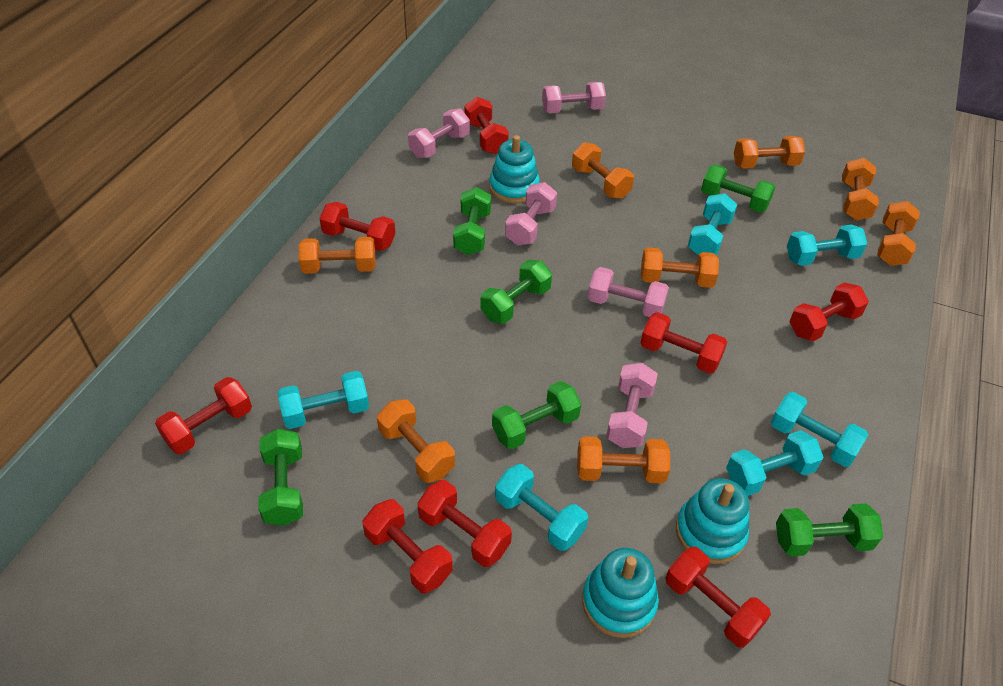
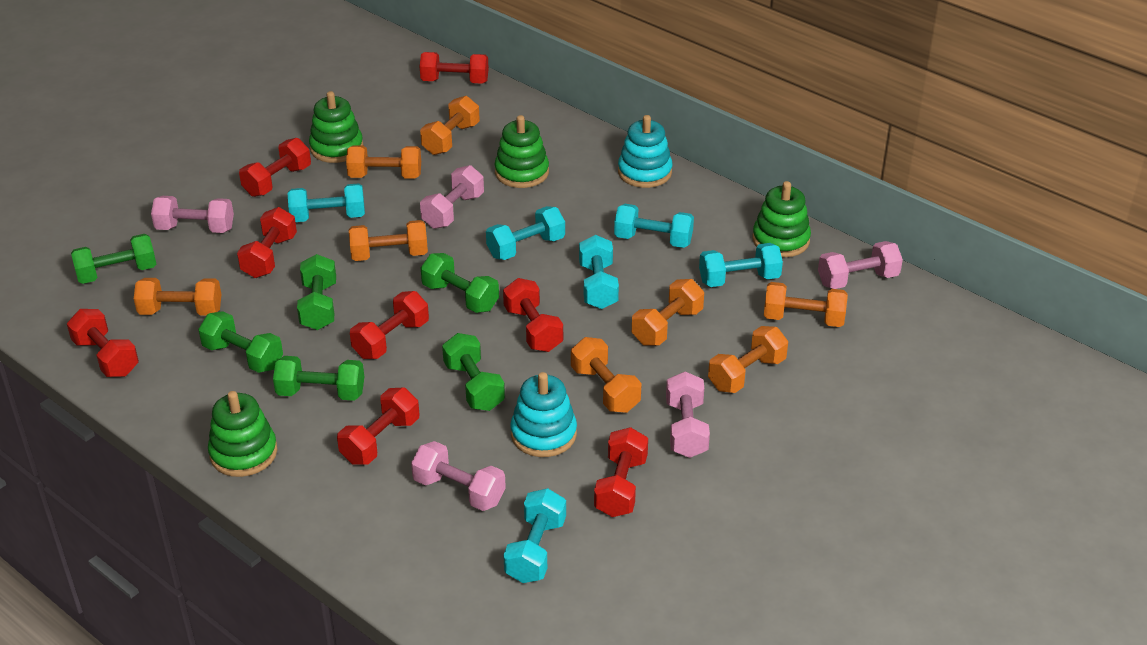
green stacking toy: none = 0 -> [208,391,277,477] [309,91,363,163] [494,115,549,188] [752,181,811,257] = 4
turquoise stacking toy: [489,135,540,203] [582,548,659,638] [676,478,749,564] = 3 -> [510,372,577,457] [618,115,672,188] = 2

